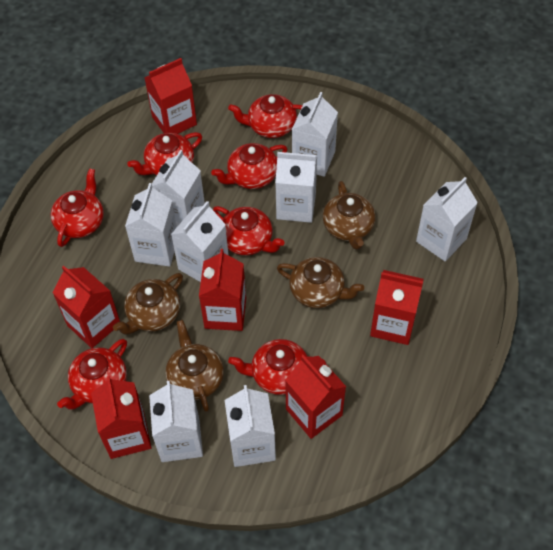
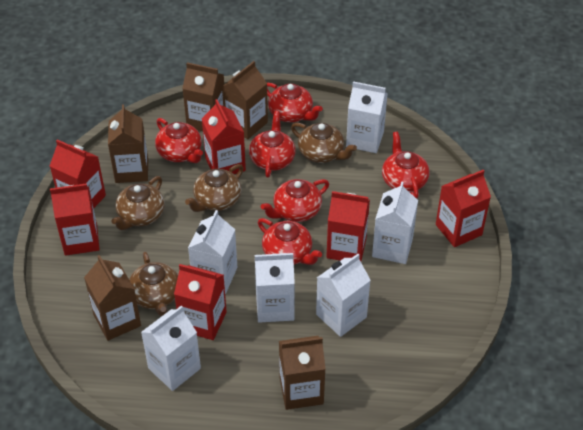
brown carton: none = 0 -> [84,255,141,341] [108,104,148,183] [182,62,224,131] [222,61,268,139] [279,336,326,410] = 5
red teapot: [50,168,104,247] [57,339,127,410] [127,132,202,176] [211,143,287,189] [213,206,285,255] [228,94,303,138] [228,339,326,395] = 7 -> [155,118,203,163] [249,111,296,178] [258,218,322,265] [261,179,329,222] [267,83,323,122] [382,132,430,199] = 6
white carton: [125,183,177,267] [149,381,203,462] [152,150,205,227] [171,201,229,282] [224,385,276,467] [275,152,317,223] [292,92,338,177] [416,177,478,261] = 8 -> [141,306,201,391] [188,210,237,294] [255,253,295,323] [316,254,371,337] [346,81,388,153] [372,181,418,264] = 6

